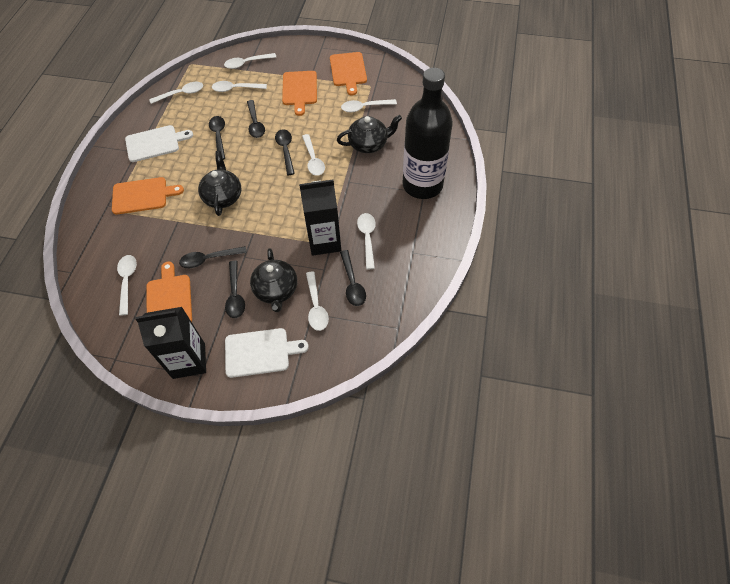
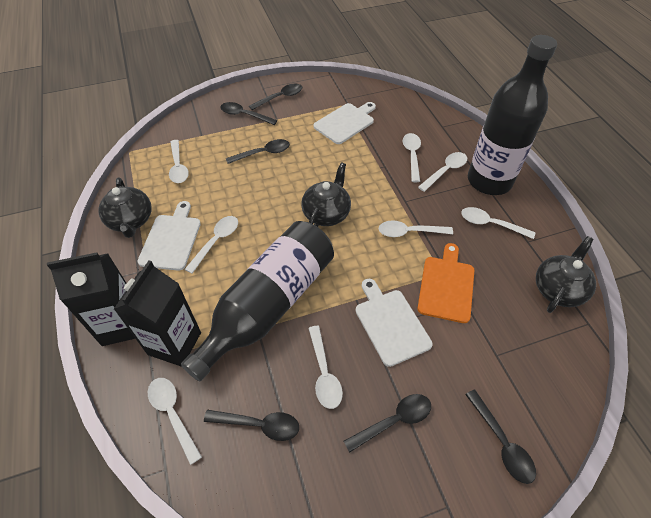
black bottle: [403,68,453,199] = 1 -> [181,221,334,381] [468,35,557,195] = 2
orange cutting board: [112,177,184,215] [146,262,192,322] [282,71,317,116] [330,52,367,95] = 4 -> [418,243,475,323] = 1
white cutting board: [125,125,193,162] [225,328,309,378] = 2 -> [137,201,201,271] [313,102,376,144] [356,279,433,367] = 3

